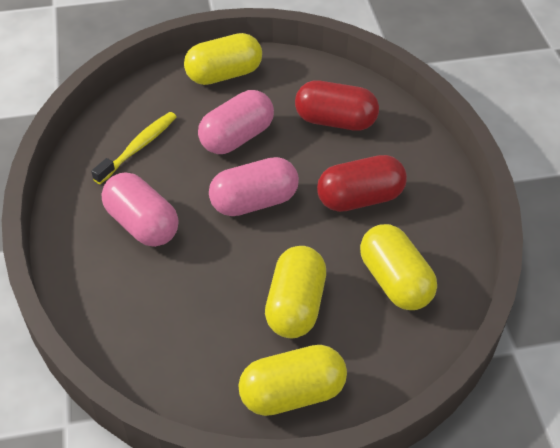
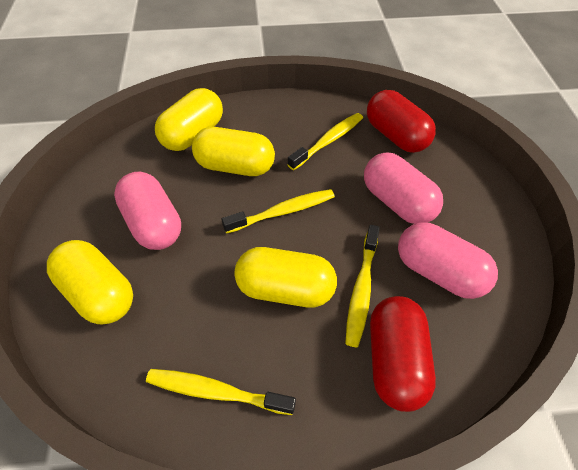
yellow toothbrush: [91,112,177,184] = 1 -> [146,369,296,415] [221,189,335,234] [288,113,363,170] [345,225,380,347] = 4

